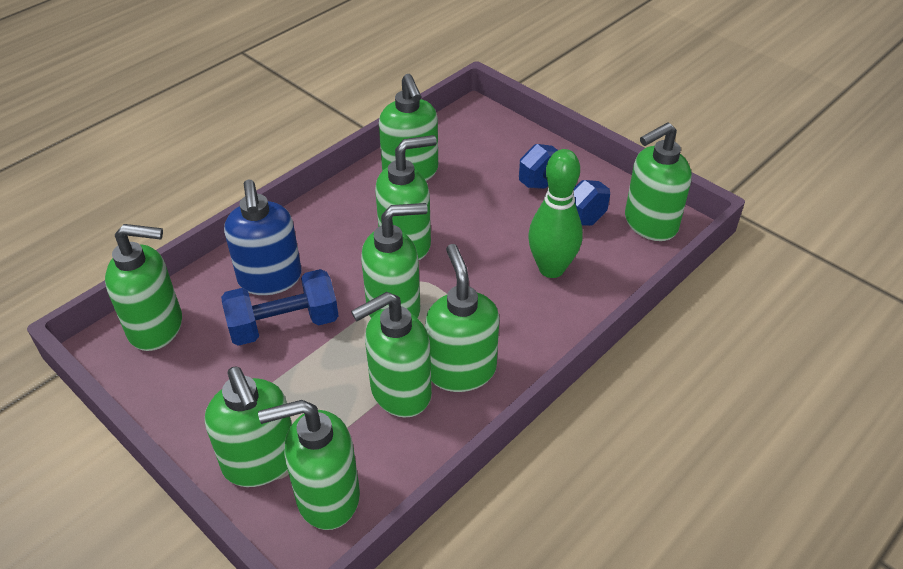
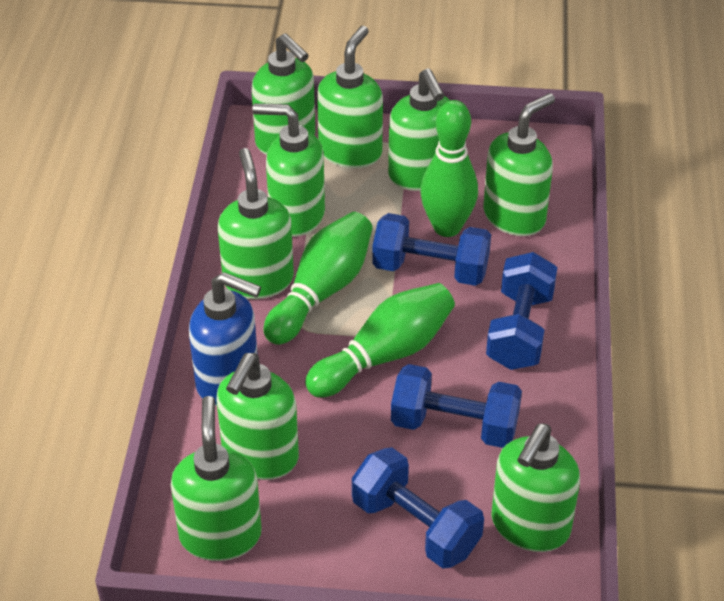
blue dumbbell: [221,269,339,346] [519,144,610,226] = 2 -> [352,447,484,568] [372,213,491,286] [391,364,522,448] [486,252,558,370] = 4
green bowling pin: [528,149,583,278] = 1 -> [264,212,373,345] [305,283,455,398] [420,100,478,237] = 3

